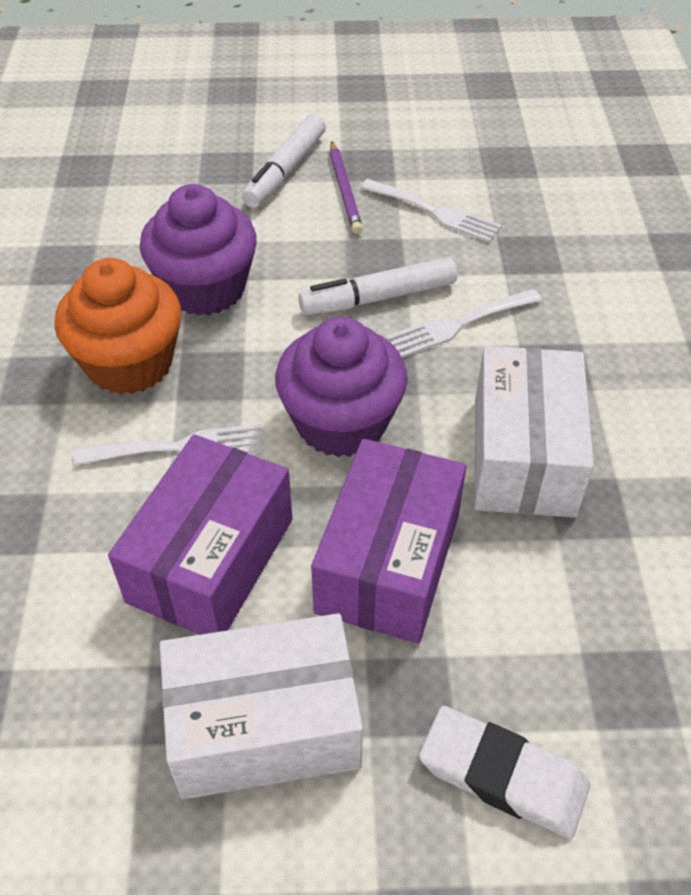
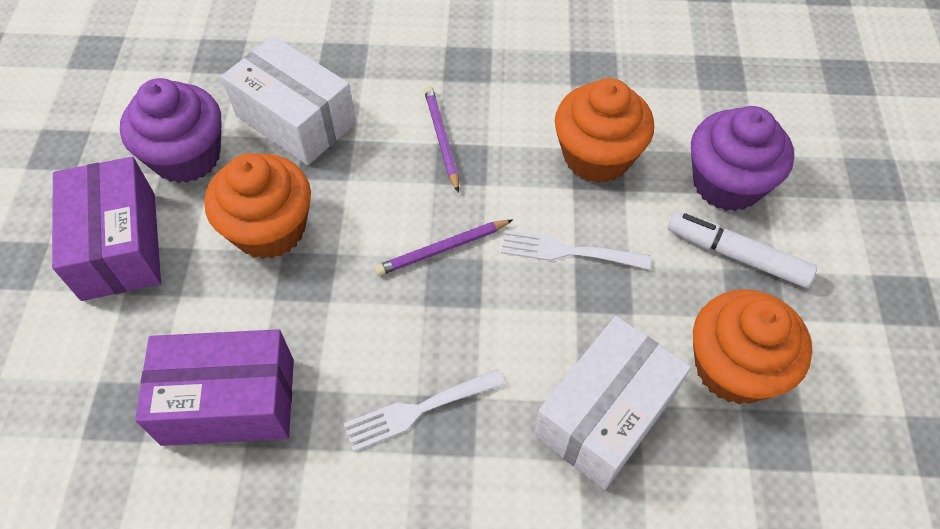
orange cupcake: [55,258,181,395] = 1 -> [204,153,311,259] [555,78,654,183] [693,289,812,404] = 3
purple pencil: [330,141,363,234] = 1 -> [375,220,513,276] [424,86,459,193] = 2
white eraser: [419,706,590,839] = 1 -> none = 0
white fork: [74,424,264,465] [360,179,502,242] [386,289,542,357] = 3 -> [343,369,505,452] [501,230,651,269] = 2
white marker: [242,114,326,208] [298,257,457,315] = 2 -> [668,212,817,288] = 1

